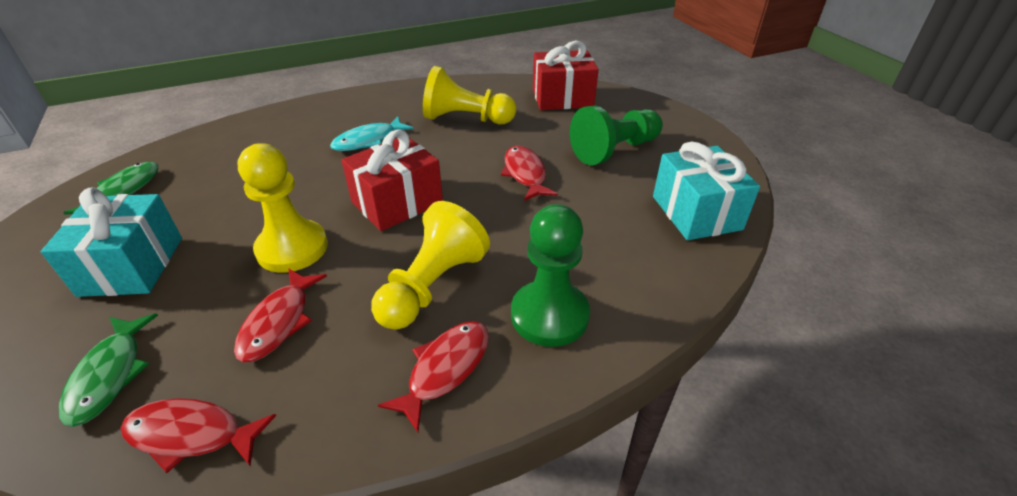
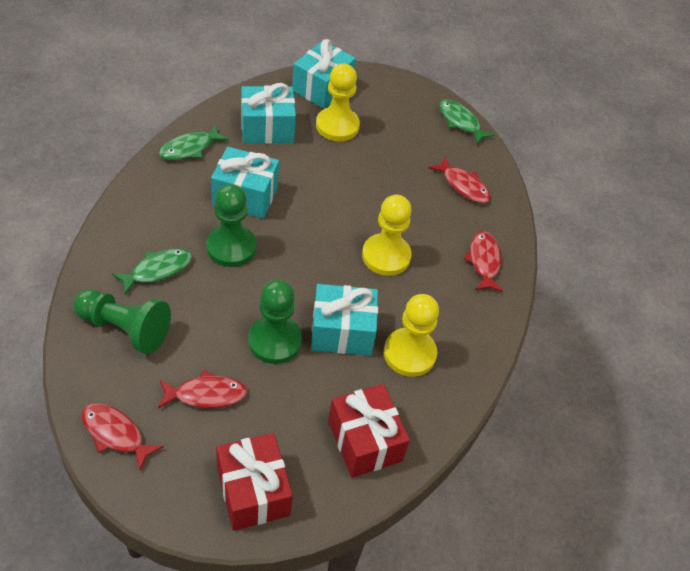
green fish: [59,313,158,427] [63,162,158,214] = 2 -> [112,248,192,295] [159,124,229,160] [439,99,495,144] = 3
green pawn: [511,204,590,347] [570,106,663,165] = 2 -> [73,289,171,354] [206,184,257,267] [248,280,302,364] = 3
turquoise fish: [330,116,413,151] = 1 -> none = 0
turquoise gift: [41,188,182,297] [653,142,760,240] = 2 -> [211,147,279,218] [241,83,296,144] [292,39,356,109] [311,284,378,356] = 4

